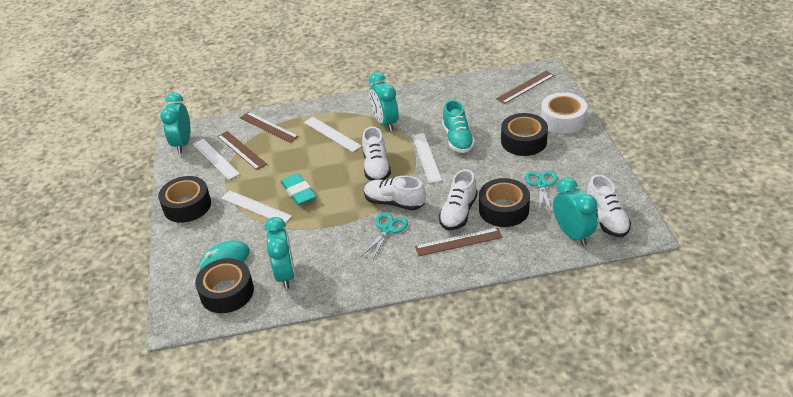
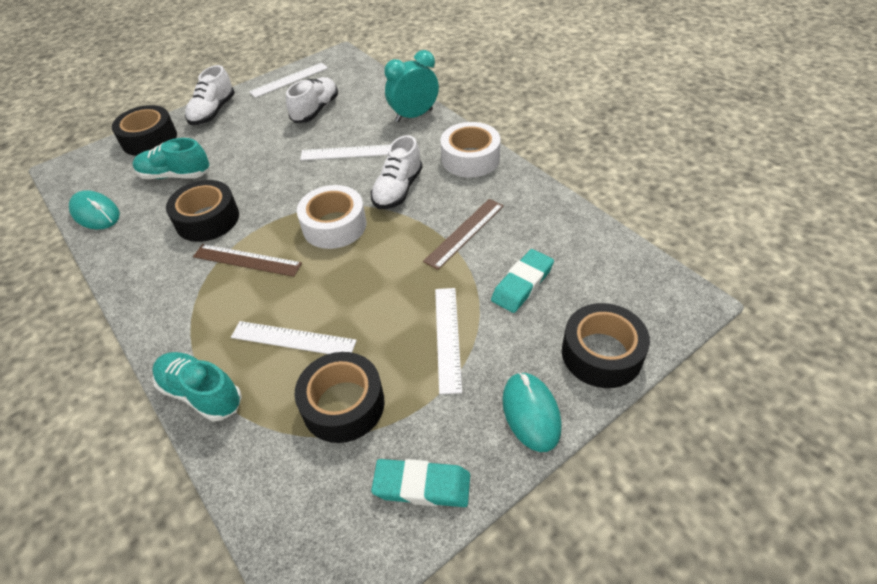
brown ruler: [217,131,267,170] [240,112,299,143] [415,228,503,256] [496,71,555,104] = 4 -> [193,244,302,277] [423,199,504,270] = 2
turquoise clock: [160,92,191,153] [265,217,295,289] [369,72,399,131] [553,177,598,246] = 4 -> [384,50,439,122] = 1
turquoise eraser: [281,173,316,205] = 1 -> [371,459,470,507] [491,249,554,313] = 2
turquoise mouse: [199,240,250,270] = 1 -> [69,190,120,229] [502,372,562,452] = 2
turquoise scissors: [362,213,408,261] [525,171,557,212] = 2 -> none = 0
turquoise shoe: [442,100,475,153] = 1 -> [132,138,210,179] [152,352,242,421] = 2
white shoe: [362,127,391,181] [364,176,426,210] [439,169,478,230] [587,175,631,237] = 4 -> [185,65,235,125] [286,77,338,123] [371,135,423,209] = 3
white tape: [541,92,587,134] = 1 -> [297,185,366,249] [441,122,500,177] = 2

